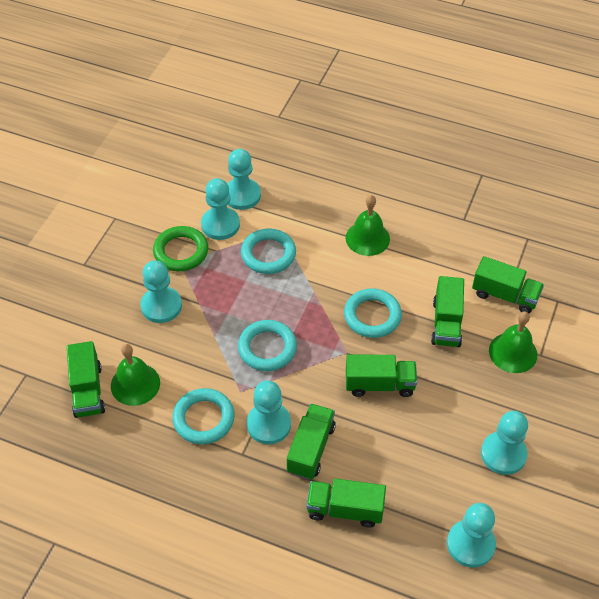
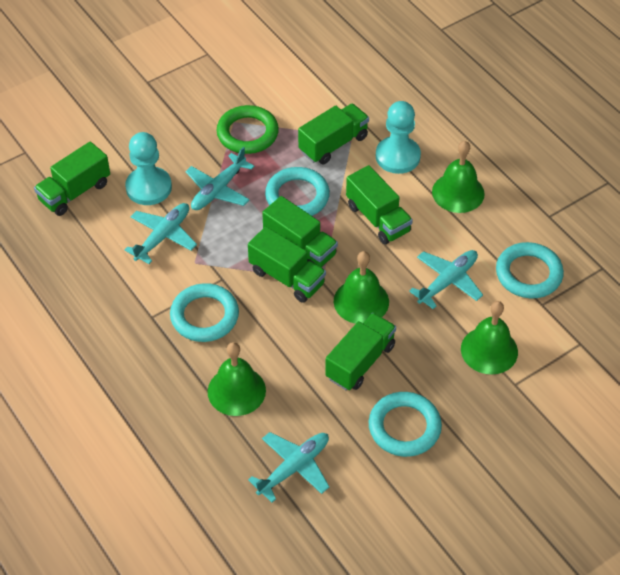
green bell: [111,344,160,406] [345,195,390,256] [489,312,537,373] = 3 -> [208,342,266,416] [334,251,389,324] [432,141,484,213] [461,301,518,375] = 4
turquoise pawn: [140,260,182,323] [201,178,240,240] [227,149,261,210] [247,381,291,444] [447,503,496,568] [481,411,528,475] = 6 -> [125,132,172,205] [376,101,421,174] = 2
turquoise plane: none = 0 -> [125,203,197,264] [186,147,255,210] [248,432,329,502] [409,250,483,309] = 4

